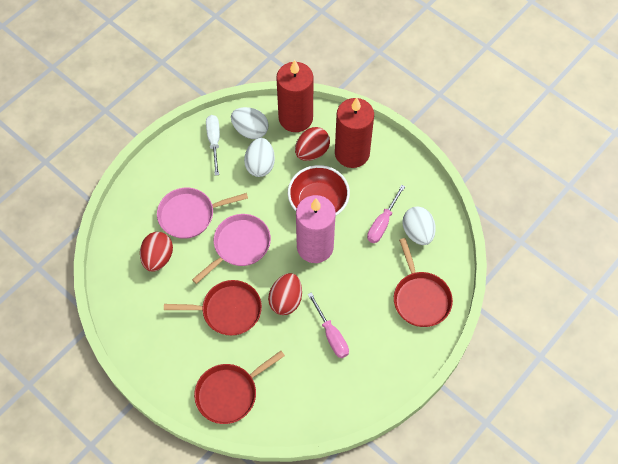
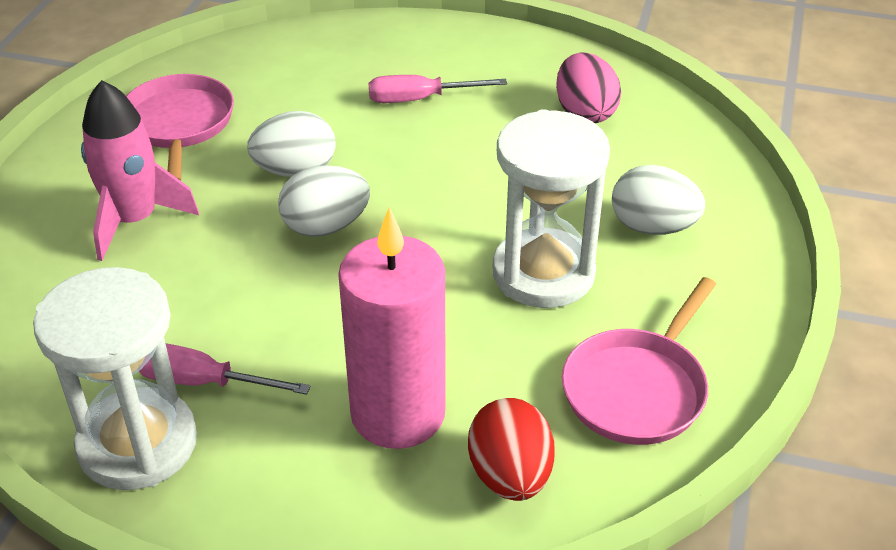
pink egg: none = 0 -> [556,52,621,123] = 1
pink rocket: none = 0 -> [81,80,199,261] = 1
red bowl: [288,165,350,216] = 1 -> none = 0
red candle: [276,60,313,132] [335,97,374,168] = 2 -> none = 0
red egg: [140,232,173,272] [268,273,302,315] [295,127,330,161] = 3 -> [468,398,555,501] = 1
red pan: [164,280,262,336] [194,351,285,424] [394,238,453,327] = 3 -> none = 0
white hourglass: none = 0 -> [33,267,197,490] [493,109,610,308] = 2
white screwdriver: [206,115,220,176] = 1 -> none = 0

